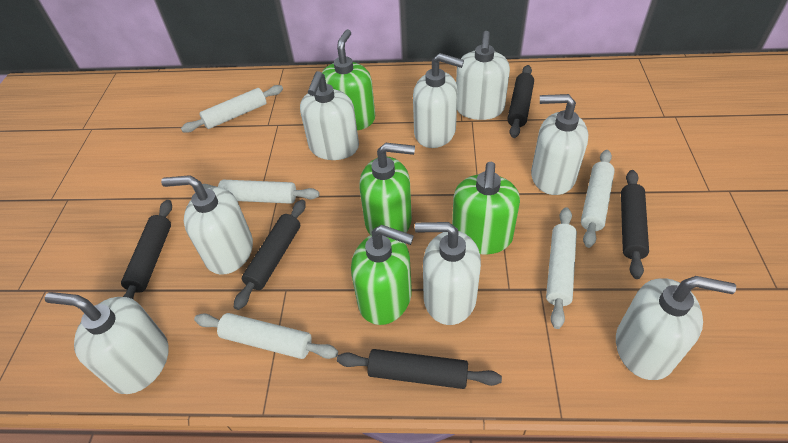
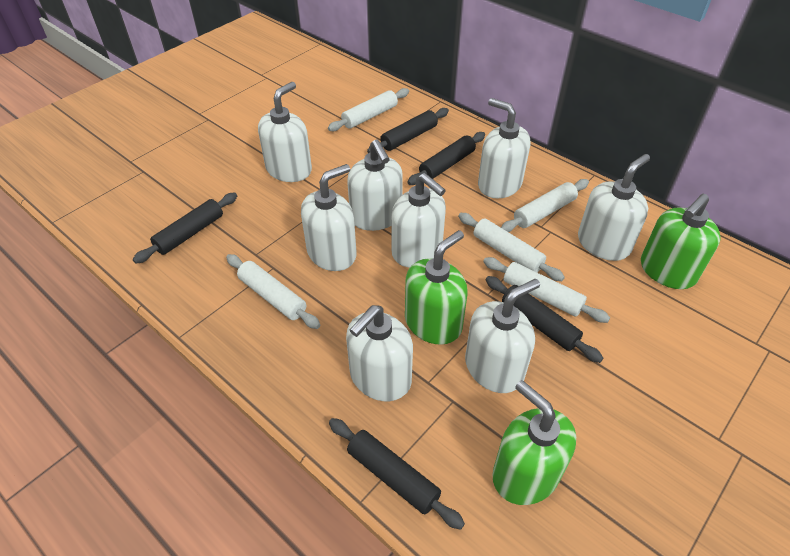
green soap dispenser: [322,29,375,130] [351,225,414,325] [360,143,415,235] [452,162,520,254] = 4 -> [405,230,468,345] [492,380,576,505] [641,194,721,289] = 3

